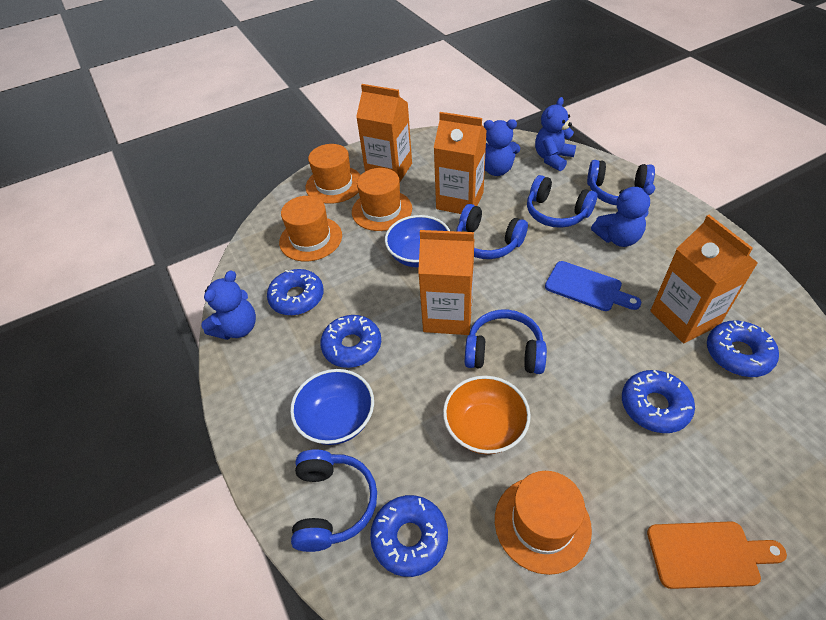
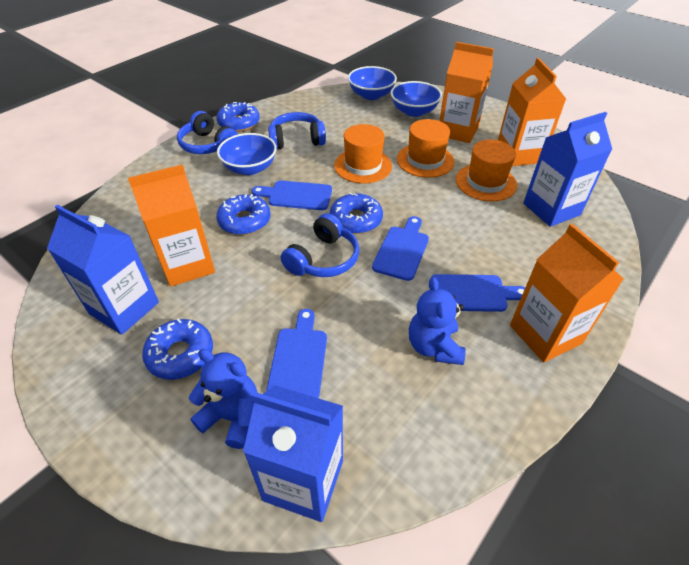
blue bowl: [290,369,374,445] [385,215,450,267] = 2 -> [217,133,277,175] [348,66,397,100] [391,81,442,117] = 3
blue carton: none = 0 -> [47,205,159,335] [243,385,343,522] [523,112,612,227] = 3
blue cutting board: [545,261,641,311] = 1 -> [252,180,332,210] [266,309,327,398] [372,216,429,281] [431,274,525,312] = 4
blue donut: [267,269,324,316] [320,315,381,368] [370,495,448,577] [622,370,695,433] [707,320,779,377] = 5 -> [142,319,213,380] [216,102,260,132] [216,194,271,235] [330,193,383,234] = 4
blue headphones: [291,449,377,552] [456,204,528,259] [465,309,547,374] [527,175,597,228] [587,160,655,205] = 5 -> [177,111,238,154] [268,112,326,149] [281,213,359,277] = 3
blue teddy bear: [201,271,256,340] [484,119,520,176] [535,97,576,171] [591,184,656,247] = 4 -> [189,349,258,449] [409,277,466,365] = 2
orange bowl: [443,376,531,454] = 1 -> none = 0
orange cutting board: [647,521,787,589] = 1 -> none = 0
orange hat: [279,196,342,262] [306,144,360,204] [352,168,412,231] [495,471,592,575] = 4 -> [334,124,392,184] [397,119,454,178] [456,140,517,201] = 3

